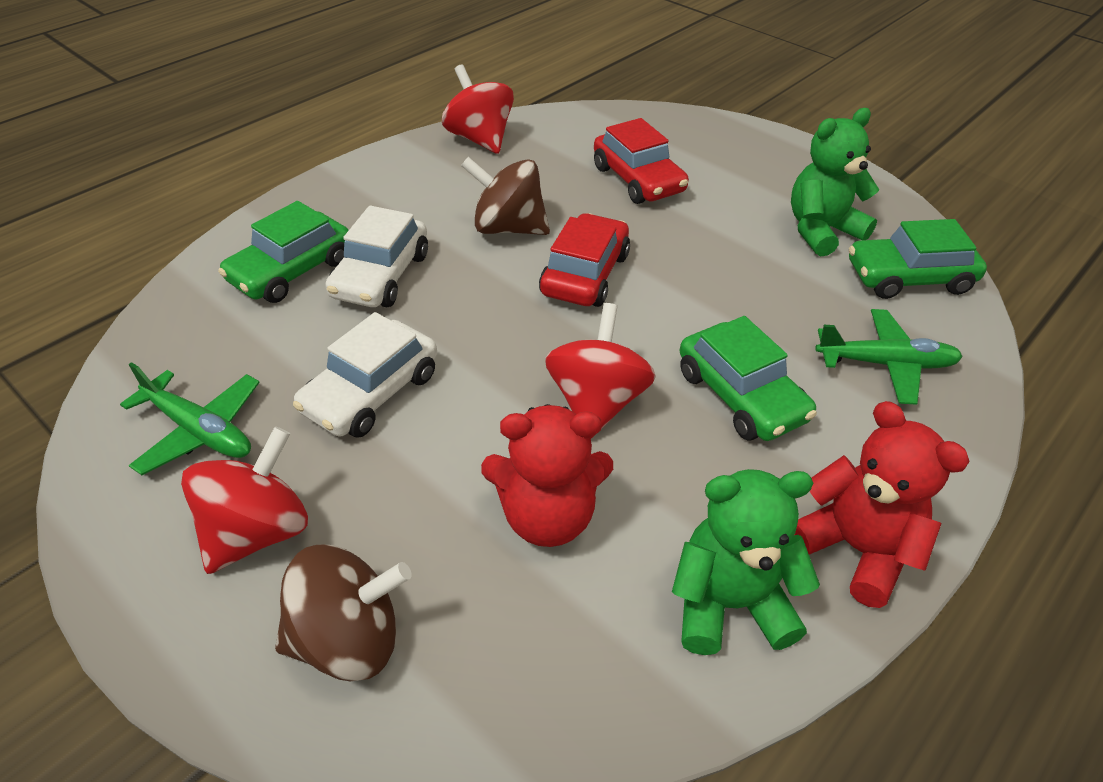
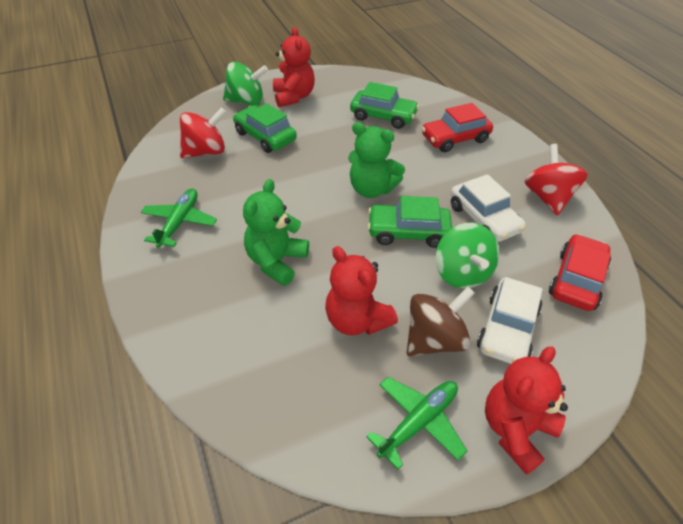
brown spinning top: [275,544,412,681] [461,157,550,235] = 2 -> [407,286,475,356] = 1
green spinning top: none = 0 -> [223,62,268,105] [435,223,499,289] = 2
red spinning top: [181,426,308,574] [442,64,514,154] [545,303,656,438] = 3 -> [180,107,226,158] [525,144,588,215] = 2
red teddy bear: [481,404,613,547] [795,401,970,608] = 2 -> [273,27,315,107] [325,246,398,335] [485,346,568,475] = 3

